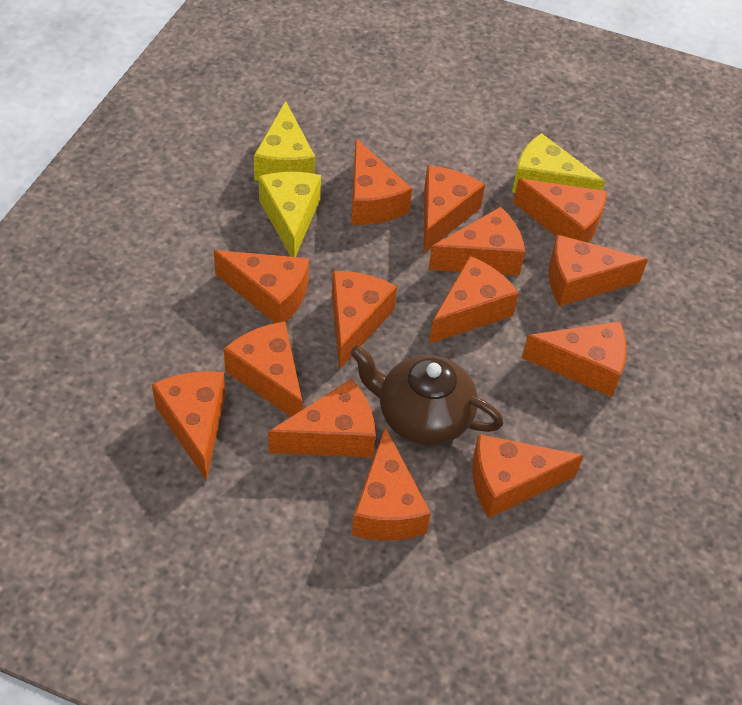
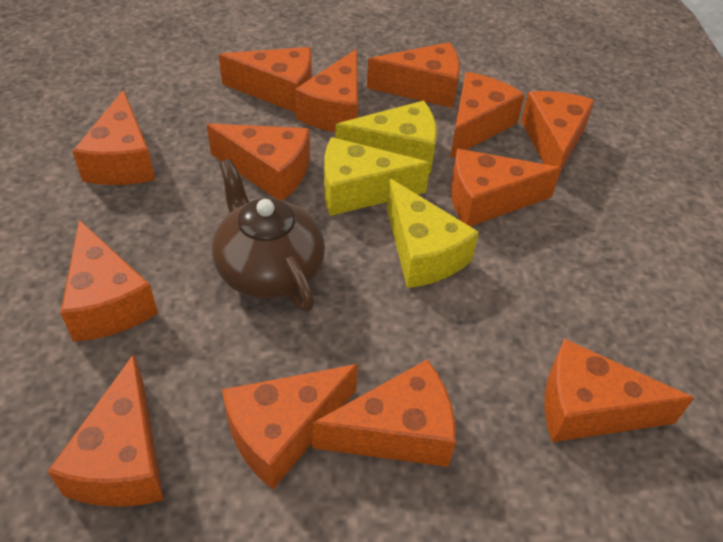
orange cheese: [152,371,225,481] [214,250,309,323] [224,321,303,417] [268,379,375,458] [332,271,397,370] [351,138,412,225] [352,427,431,541] [424,165,485,253] [428,207,525,275] [429,256,519,344] [472,434,584,518] [513,179,607,243] [522,321,626,397] [549,235,648,306] = 14 -> [48,354,164,507] [61,220,158,342] [72,90,155,185] [207,123,310,201] [219,47,312,113] [222,364,358,489] [295,49,358,132] [312,359,456,467] [367,42,460,108] [450,72,525,158] [451,149,561,226] [521,91,595,172] [545,339,694,442] = 13

